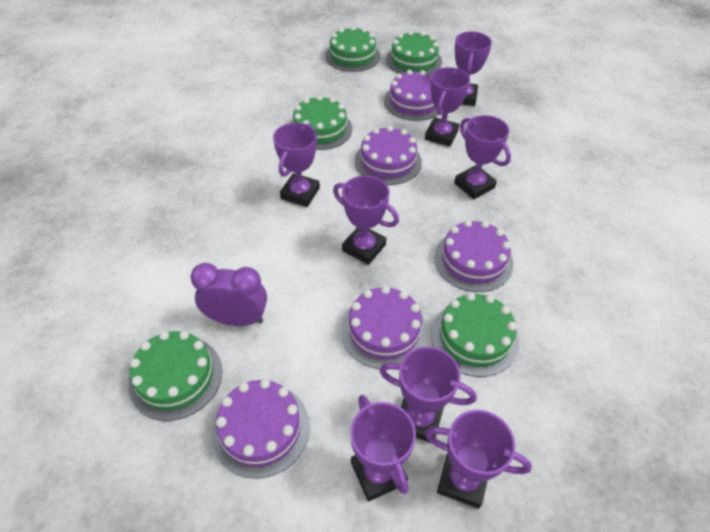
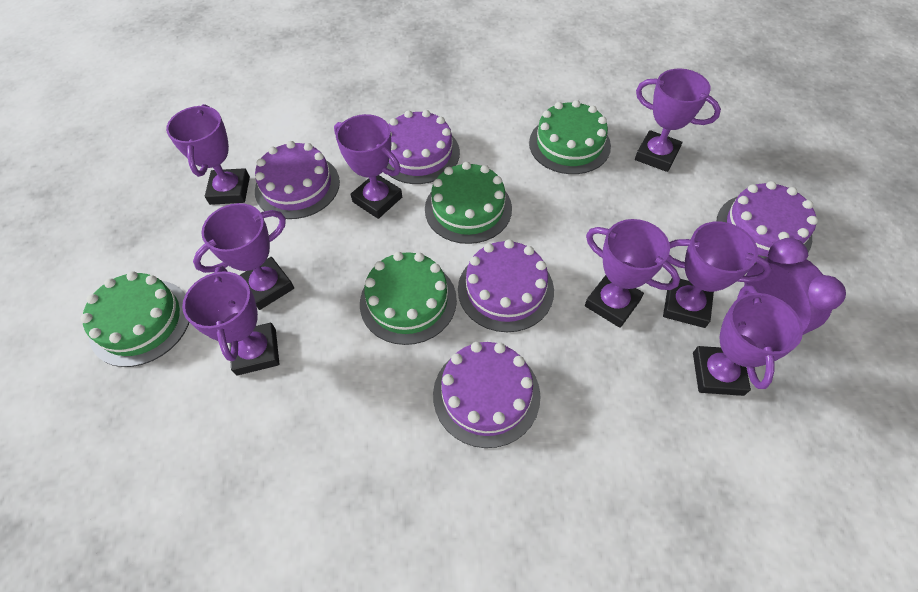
green cake: [128,331,222,421] [291,95,352,150] [325,26,381,72] [386,31,442,75] [431,293,519,377] = 5 -> [80,271,189,367] [360,252,457,345] [425,162,512,244] [529,100,611,174] = 4

